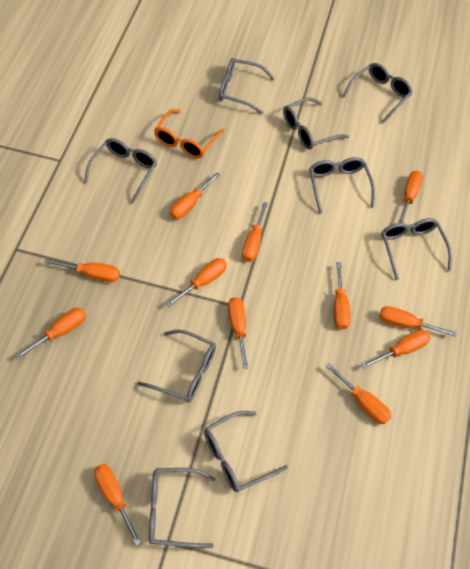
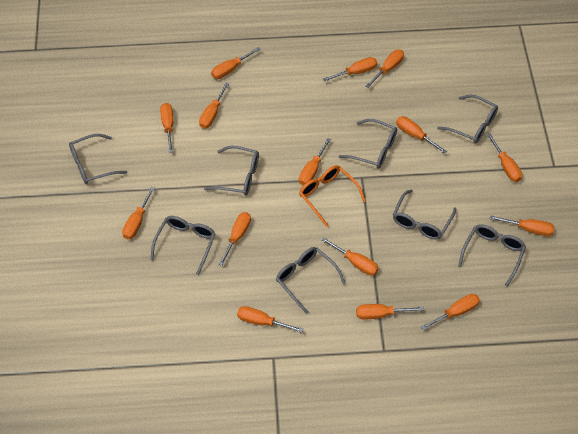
grey glasses: [84,138,157,203] [137,330,216,402] [149,468,216,548] [204,411,288,492] [219,58,275,114] [283,98,349,149] [309,157,375,214] [342,63,413,123] [381,218,452,280] = 9 -> [69,134,127,184] [151,216,216,275] [204,146,259,195] [276,247,346,314] [339,119,397,169] [393,190,456,239] [437,95,498,144] [458,224,526,287] = 8
orange screwdriver: [15,308,86,360] [44,259,120,282] [94,464,142,546] [166,258,227,307] [170,172,220,219] [228,297,248,369] [242,202,268,262] [326,363,391,424] [334,262,351,330] [361,330,431,369] [379,306,457,337] [398,171,423,223] = 12 -> [122,187,155,239] [160,103,173,153] [199,83,229,129] [211,47,261,79] [218,212,251,266] [237,306,303,333] [299,138,331,186] [322,238,379,276] [323,57,377,82] [356,304,424,319] [366,49,404,88] [396,116,447,154] [421,294,480,330] [487,134,522,182] [490,215,555,236] = 15

